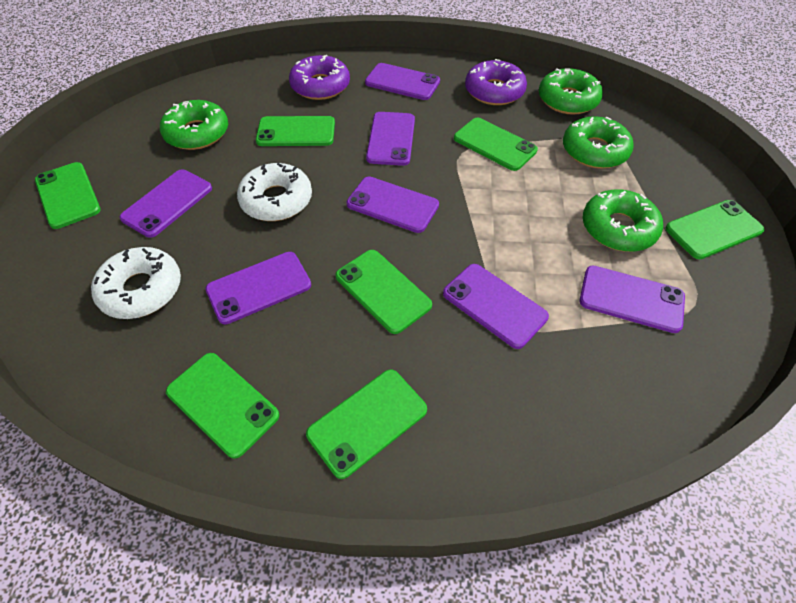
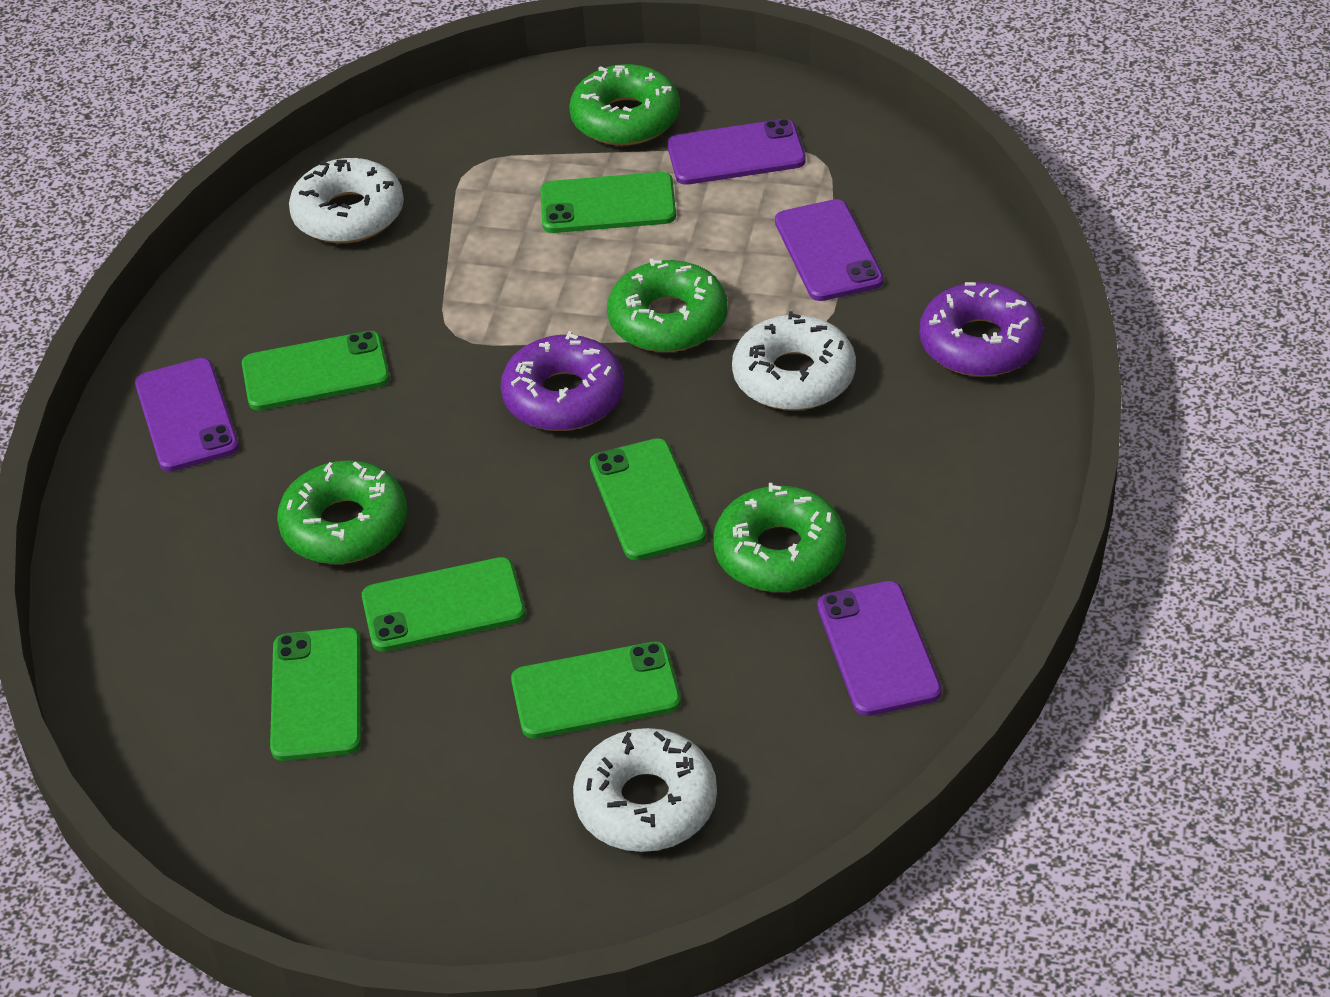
green phone: [35,162,101,229] [166,353,279,459] [256,116,335,146] [306,369,427,479] [336,250,432,334] [454,118,538,171] [666,200,765,259] = 7 -> [242,331,390,410] [270,627,361,761] [362,557,525,652] [511,642,681,739] [540,172,676,233] [590,438,706,560] = 6
purple phone: [120,169,212,238] [205,252,311,324] [346,176,439,233] [365,63,440,100] [366,112,415,166] [443,264,549,349] [579,265,685,333] = 7 -> [135,358,239,472] [667,119,806,185] [775,199,884,301] [818,581,942,716] = 4
white donut: [91,247,181,319] [237,163,312,221] = 2 -> [289,158,404,243] [573,728,717,852] [732,311,856,410] = 3

